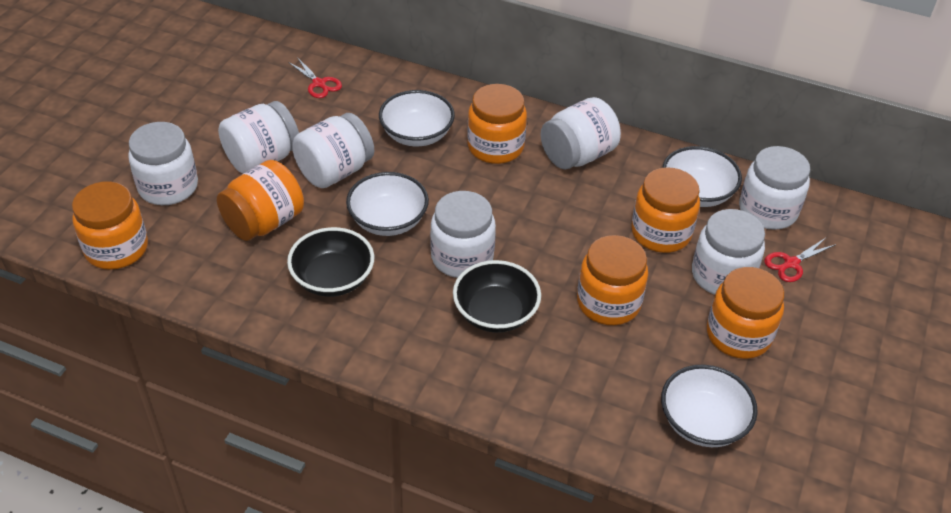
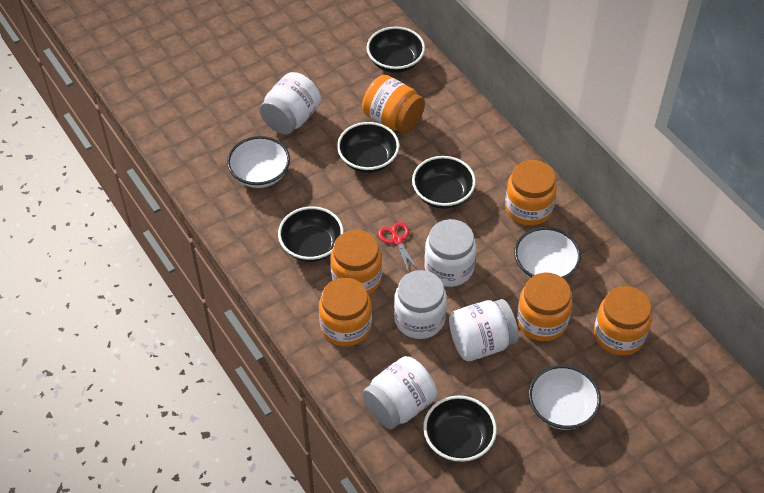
black bowl: [287,227,374,297] [453,260,541,333] = 2 -> [278,206,344,262] [337,122,399,173] [367,27,425,73] [412,156,476,209] [423,395,497,462] = 5
red scissors: [288,57,342,98] [764,238,836,282] = 2 -> [378,222,418,273] = 1
white bowl: [346,172,429,236] [379,90,455,146] [661,364,758,447] [662,146,742,207] = 4 -> [227,136,290,188] [514,227,581,280] [529,365,601,430] = 3
white jar: [128,122,198,205] [218,101,299,174] [292,113,374,188] [430,191,496,278] [540,97,621,169] [692,209,765,295] [739,146,810,230] = 7 -> [260,72,321,135] [362,356,437,429] [394,270,447,339] [424,219,476,287] [449,299,518,361] = 5

